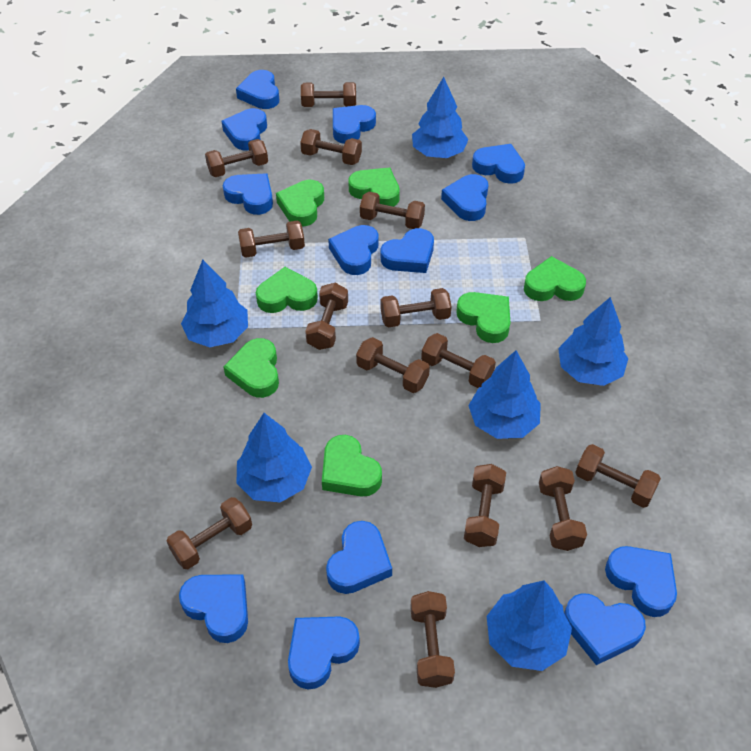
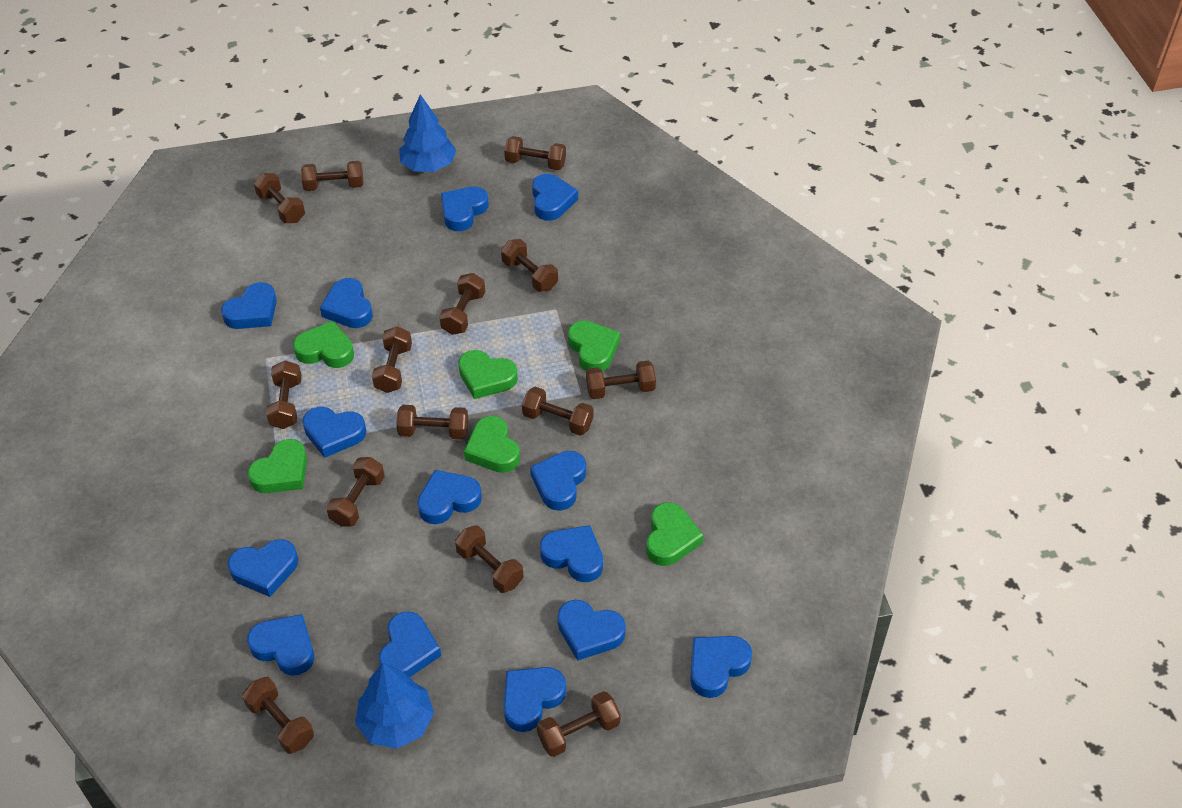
blue heart: [179,574,248,643] [221,108,267,150] [223,173,273,215] [236,70,279,109] [288,616,360,690] [326,521,392,594] [328,225,379,275] [333,105,376,144] [381,228,434,273] [441,174,489,221] [472,144,525,184] [564,593,646,665] [605,546,677,617] = 13 -> [221,282,277,329] [228,539,298,597] [247,614,314,676] [303,407,366,458] [320,278,373,328] [379,612,441,677] [417,470,482,524] [441,187,489,231] [504,667,566,732] [530,451,586,511] [532,174,578,221] [540,525,603,582] [558,600,626,661] [690,636,752,698] = 14
blue tree: [181,260,248,348] [237,413,312,502] [412,77,469,158] [468,350,541,439] [487,580,572,671] [558,297,628,386] = 6 -> [355,663,434,749] [399,94,456,172] = 2
green heart: [223,338,279,398] [256,267,318,313] [276,180,324,227] [322,435,382,496] [348,168,400,207] [456,292,510,343] [524,256,586,301] = 7 -> [248,439,307,493] [293,321,354,368] [458,350,518,399] [464,416,520,473] [568,320,620,371] [646,503,703,566] = 6

